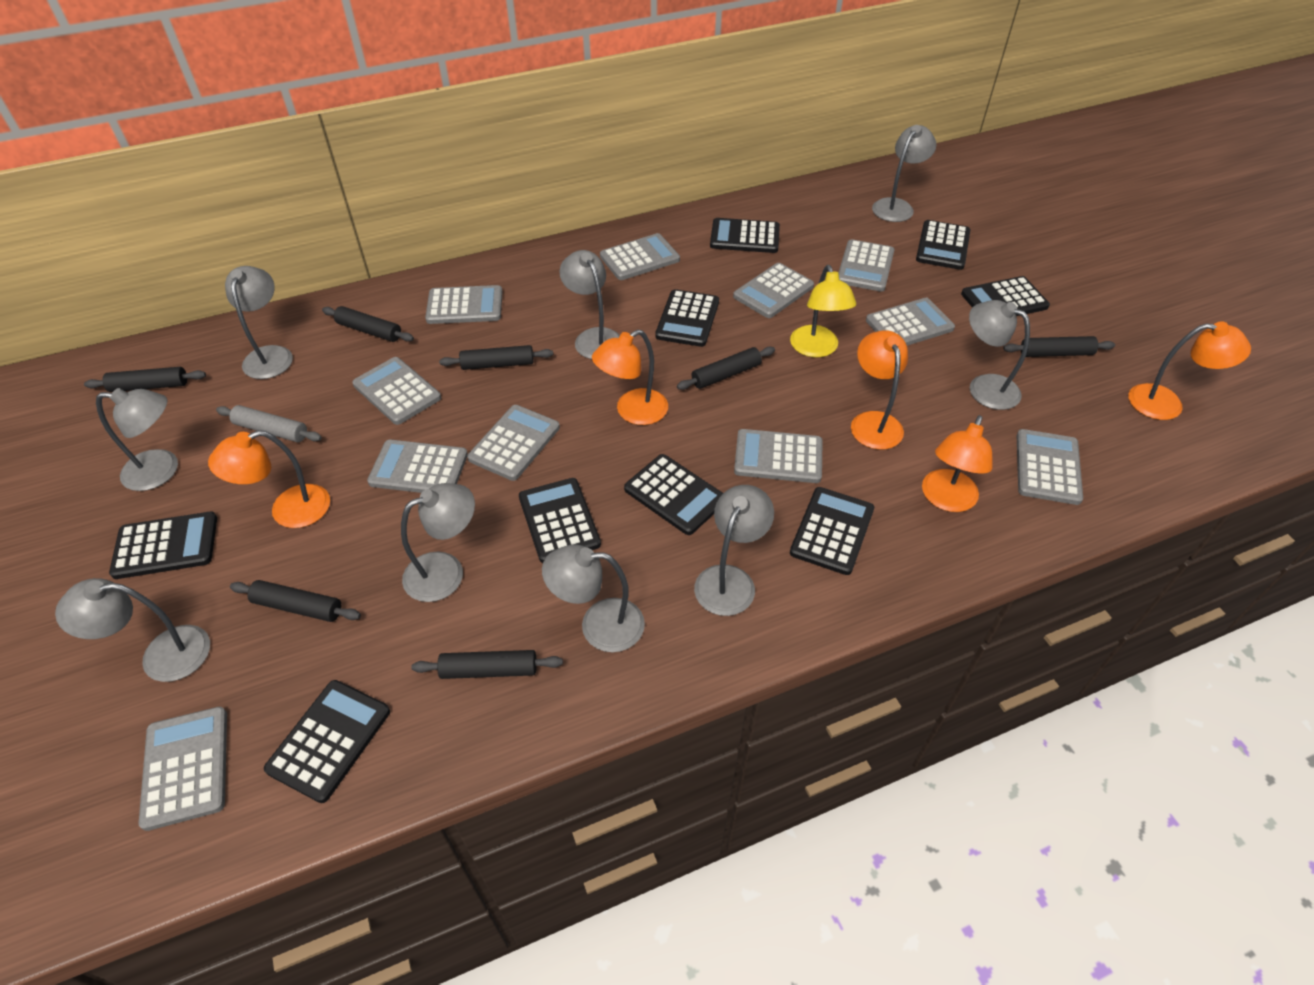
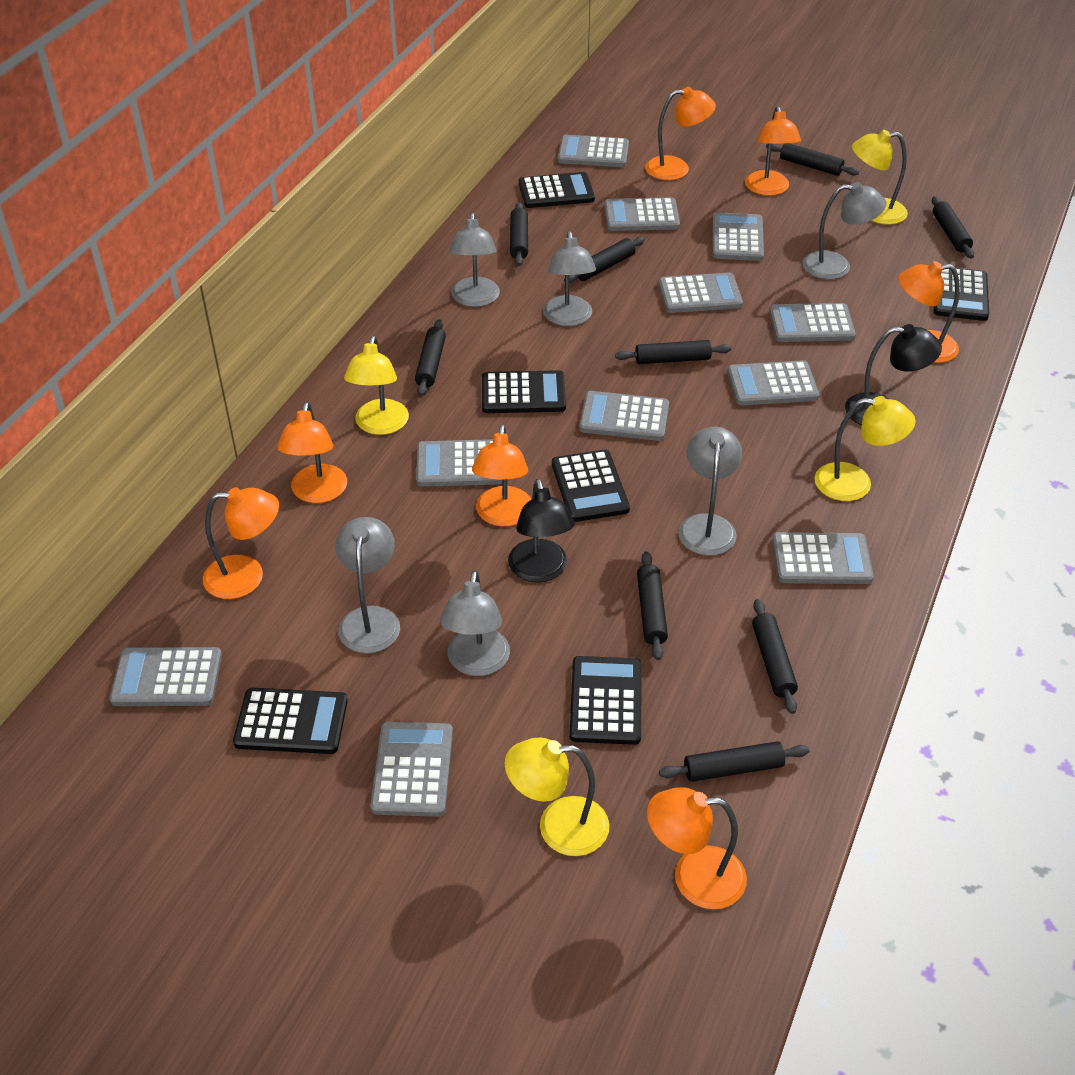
black calculator: [109,512,217,579] [264,680,390,803] [519,478,601,563] [624,454,723,535] [655,289,719,347] [710,218,780,253] [790,487,874,575] [916,220,970,270] [961,276,1050,316] = 9 -> [233,688,348,754] [482,370,566,413] [519,172,595,208] [552,450,630,522] [569,656,642,745] [934,268,989,321] = 6
black lamp: none = 0 -> [508,479,575,582] [845,324,942,425] = 2
black rolling pin: [84,367,206,392] [230,580,361,622] [322,306,414,342] [411,650,563,679] [439,345,553,370] [677,347,775,390] [1003,336,1115,357] = 7 -> [415,319,446,396] [510,202,528,266] [564,237,645,283] [615,340,731,364] [637,551,668,660] [659,741,810,782] [752,599,798,714] [766,143,859,176] [932,196,974,258] = 9
grey lamp: [55,578,210,682] [96,388,178,491] [225,266,293,379] [401,483,475,602] [542,544,645,652] [559,250,620,359] [694,485,774,616] [872,125,936,222] [969,300,1030,410] = 9 -> [335,517,400,653] [440,570,510,676] [449,213,500,307] [543,231,596,326] [678,427,742,556] [802,182,886,279] = 6
grey rolling pin: [216,405,322,442] = 1 -> none = 0
orange lamp: [208,430,330,528] [592,329,668,425] [851,330,908,450] [922,415,992,512] [1128,322,1251,420] = 5 -> [203,487,279,599] [277,402,347,503] [472,424,531,527] [645,87,716,180] [647,787,747,909] [745,106,801,196] [898,261,960,363] = 7
yellow lamp: [790,265,856,357] = 1 -> [344,336,409,435] [505,737,609,856] [815,396,916,501] [852,130,908,225] = 4

